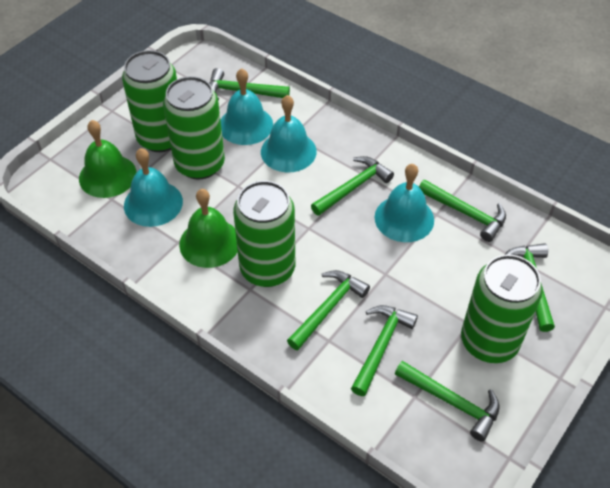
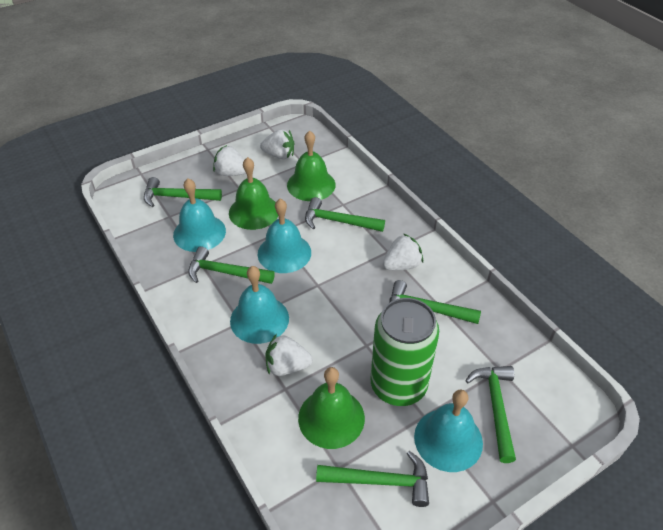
green bell: [79,120,137,198] [179,189,238,268] = 2 -> [229,157,278,230] [287,131,336,201] [298,367,365,449] = 3
green can: [122,50,177,152] [163,76,225,180] [233,181,295,287] [461,254,542,363] = 4 -> [371,298,439,406] = 1
green hammer: [210,68,290,101] [287,270,370,350] [311,156,394,216] [351,305,418,396] [395,361,500,442] [419,180,506,242] [505,243,555,332] = 7 -> [144,177,222,207] [188,247,275,284] [305,197,385,232] [316,451,429,507] [389,280,481,324] [465,366,516,463] = 6
white strawberry: none = 0 -> [213,145,246,176] [260,129,294,159] [265,334,313,376] [383,233,423,270] = 4

